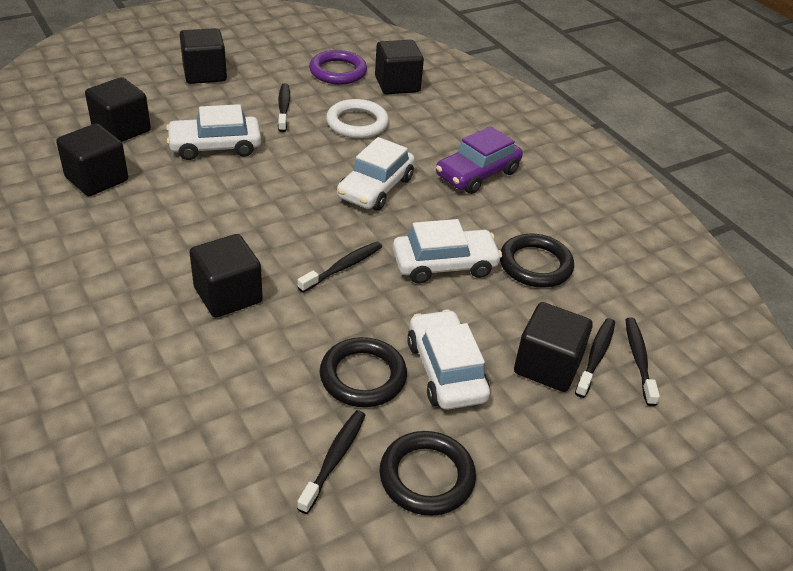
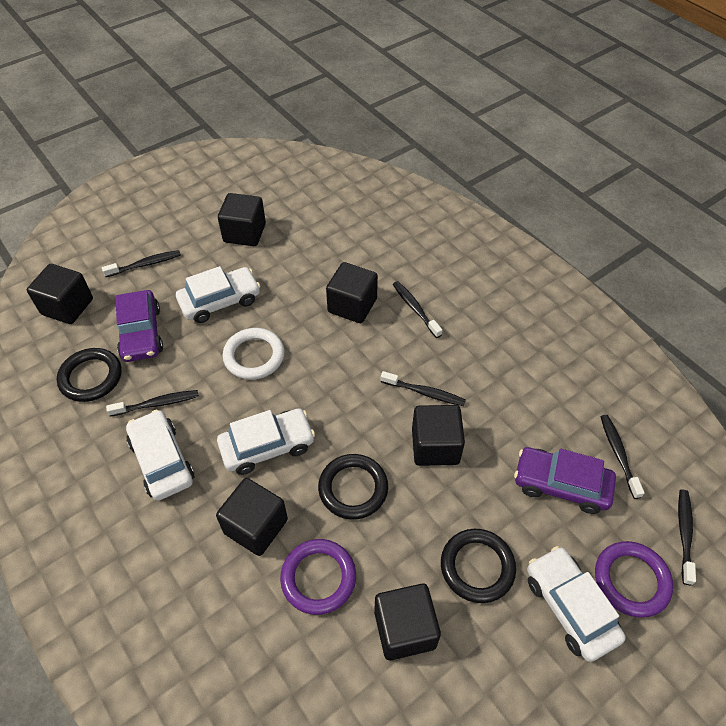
black toothbrush: [278,83,290,132] [297,410,365,514] [298,242,382,293] [575,318,615,398] [625,317,660,406] = 5 -> [102,250,181,277] [106,390,199,417] [381,371,466,406] [393,281,443,338] [601,415,645,499] [678,490,696,585] = 6
purple car: [436,126,523,194] = 1 -> [116,290,163,362] [514,447,616,514] = 2
purple ring: [309,50,367,85] = 1 -> [280,539,356,615] [595,541,673,617] = 2

